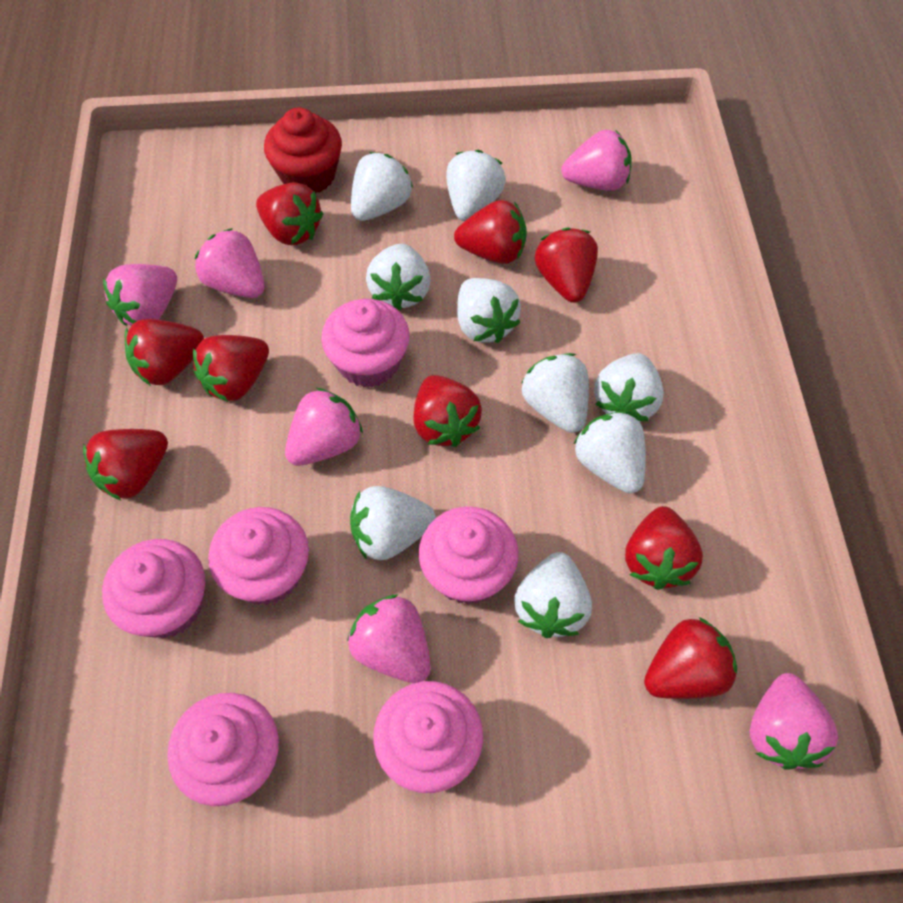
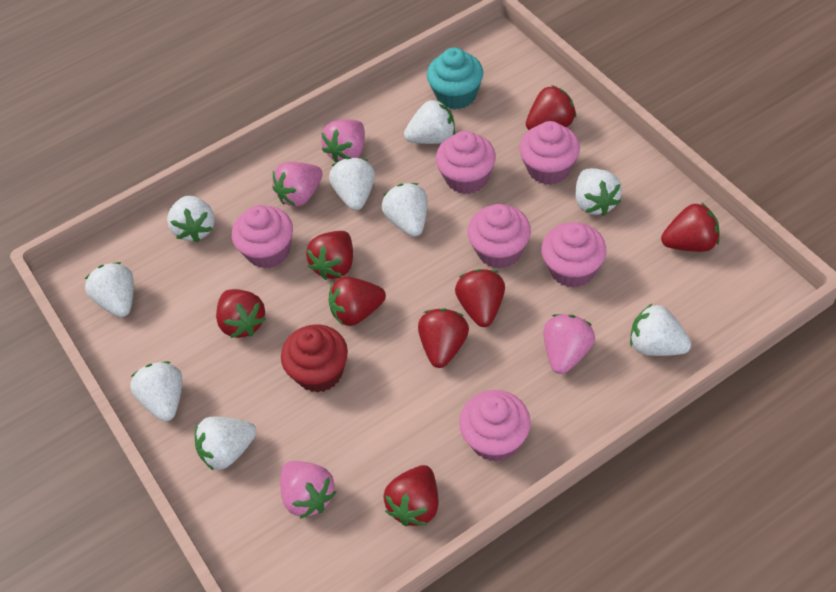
pink strawberry: [103,264,177,326] [195,228,265,298] [285,388,363,466] [347,594,431,683] [561,130,632,191] [750,673,838,770] = 6 -> [272,162,323,207] [280,461,336,519] [321,119,365,162] [543,314,595,374] = 4
red strawberry: [83,429,168,500] [125,319,204,386] [193,335,269,402] [256,182,323,245] [413,375,482,447] [454,200,527,264] [535,228,598,303] [625,506,703,590] [644,617,737,699] = 9 -> [216,289,266,338] [306,231,353,280] [328,276,386,326] [383,465,438,526] [418,308,469,368] [455,269,505,327] [526,85,576,130] [661,203,720,252] = 8
turquoise cupcake: none = 0 -> [427,48,483,110] = 1

